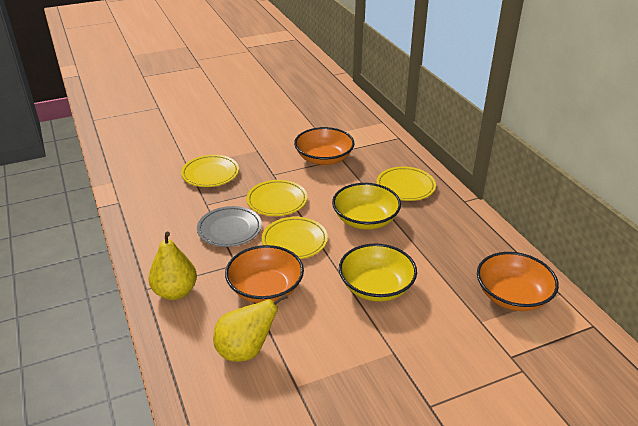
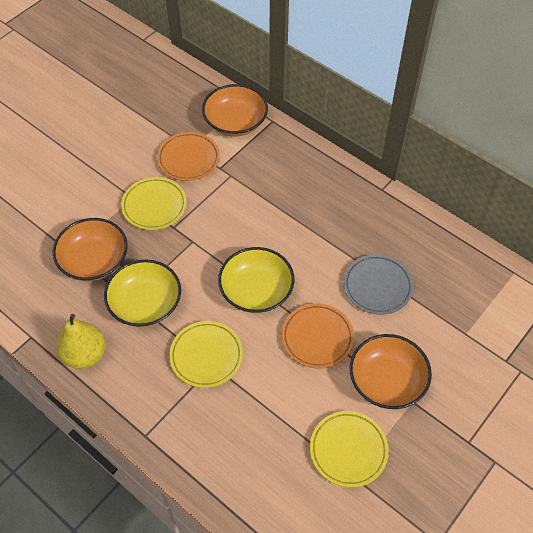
orange plate: none = 0 -> [157,132,220,181] [282,303,354,369] = 2
yellow pear: [148,232,197,300] [213,294,288,362] = 2 -> [57,314,106,369] = 1
yellow plate: [181,155,239,187] [246,180,307,216] [262,217,328,259] [377,167,436,201] = 4 -> [121,177,187,230] [169,321,243,388] [310,411,389,488] = 3

